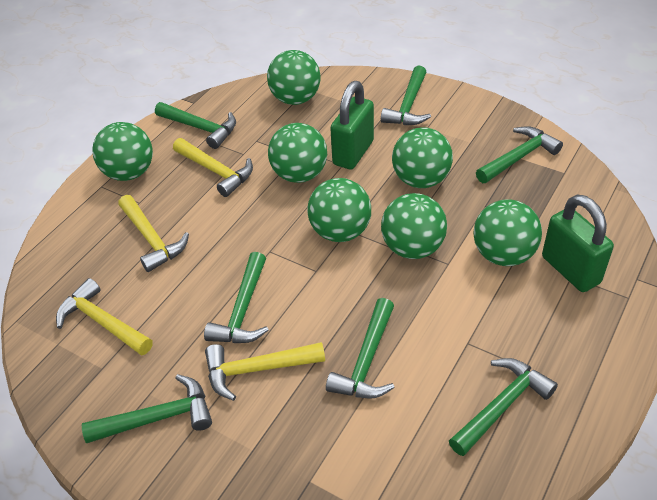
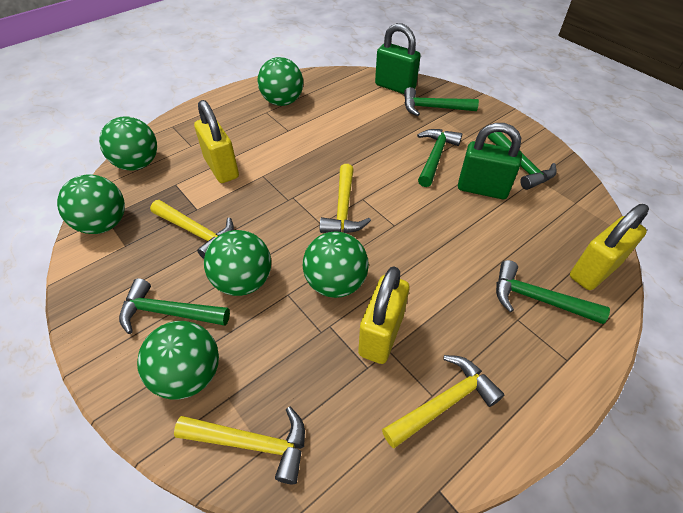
green ball: [92,122,153,181] [267,50,321,105] [268,123,327,183] [307,178,371,242] [381,193,447,259] [392,127,453,188] [473,199,542,266] = 7 -> [57,174,125,234] [99,116,157,170] [137,321,219,400] [204,230,271,296] [258,57,303,106] [303,231,369,298] = 6
green hammer: [82,374,212,443] [155,102,236,149] [204,252,269,343] [326,298,395,399] [381,65,431,125] [449,358,558,456] [476,126,563,183] = 7 -> [119,278,230,334] [404,87,479,116] [417,129,462,187] [488,132,557,190] [496,260,610,324] = 5
yellow padlock: none = 0 -> [194,100,239,183] [358,266,409,364] [570,204,649,290] = 3

